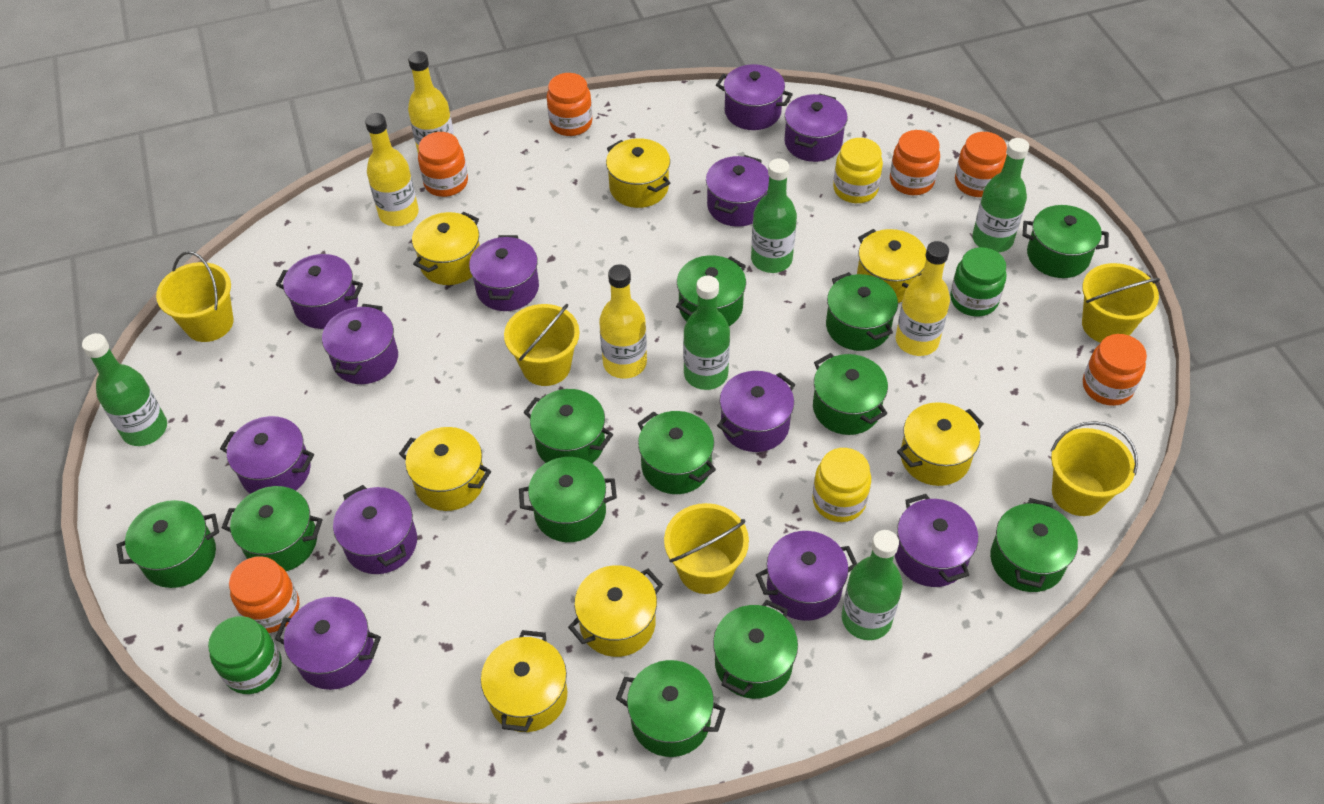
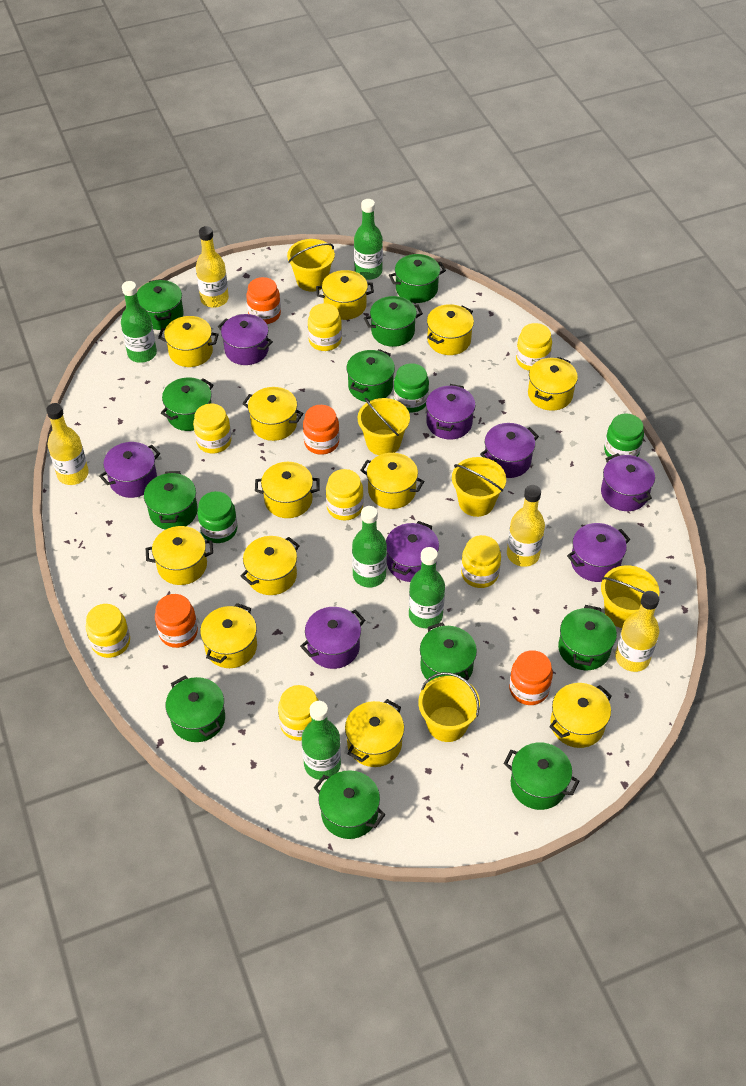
green jar: [208,616,282,694] [950,247,1006,316] = 2 -> [197,491,237,543] [394,363,429,412] [604,413,644,457] = 3
green pot: [117,500,219,588] [222,486,323,571] [519,457,617,542] [523,389,613,463] [616,660,725,757] [638,411,716,494] [676,255,746,326] [713,600,798,699] [813,353,888,435] [826,272,898,351] [990,498,1078,592] [1023,205,1109,278] = 12 -> [137,279,184,330] [144,471,198,530] [161,377,213,431] [166,676,225,742] [314,770,386,839] [347,349,395,402] [364,296,423,347] [389,254,446,303] [420,622,477,681] [503,742,579,810] [558,605,617,670] = 11
orange jar: [229,556,299,633] [418,132,468,197] [547,73,592,136] [890,130,940,195] [955,132,1007,197] [1083,334,1147,406] = 6 -> [155,594,198,648] [246,277,281,324] [303,405,339,455] [509,650,553,705] = 4
purple pot: [220,416,314,494] [275,597,381,690] [276,254,363,329] [322,304,398,384] [333,485,417,574] [469,235,539,311] [706,155,769,227] [716,64,793,130] [717,371,795,452] [756,531,857,621] [784,93,847,162] [895,494,978,587] = 12 -> [99,442,160,498] [218,314,273,365] [300,607,365,669] [386,521,439,582] [426,384,476,439] [480,423,539,478] [567,523,630,582] [601,453,655,511] = 8
yellow jar: [812,448,871,522] [833,138,883,203] = 2 -> [86,604,130,658] [193,404,231,453] [278,685,319,741] [308,303,342,351] [326,469,363,520] [461,535,501,588] [516,323,552,371] = 7
yellow pot: [399,427,491,511] [412,212,480,285] [481,630,568,732] [568,565,663,657] [606,138,670,208] [857,229,926,303] [897,402,984,486] = 7 -> [146,526,213,585] [158,316,219,367] [200,603,257,668] [241,536,300,595] [242,387,303,441] [255,462,320,518] [316,270,374,320] [345,699,404,767] [360,453,424,509] [427,304,474,355] [528,357,578,411] [549,683,612,748] = 12

